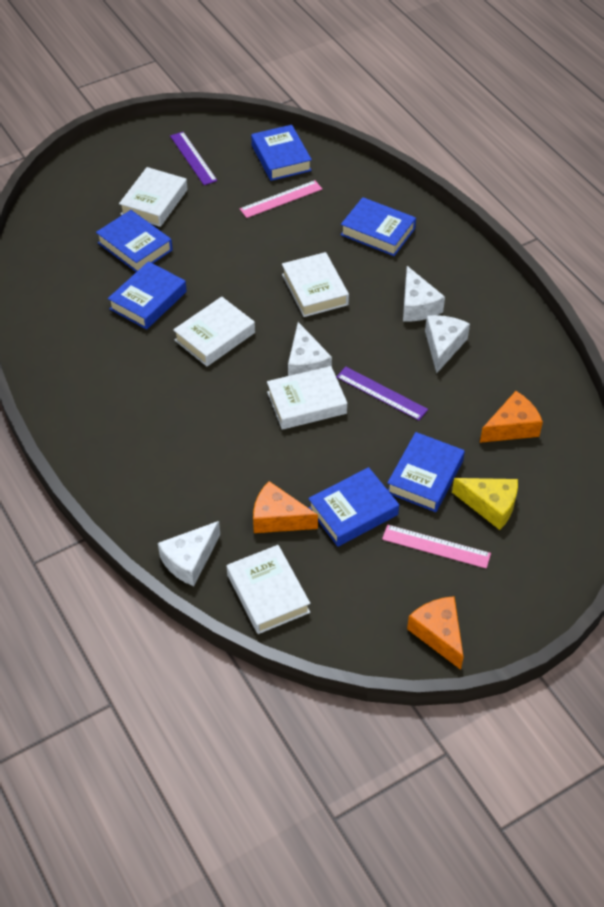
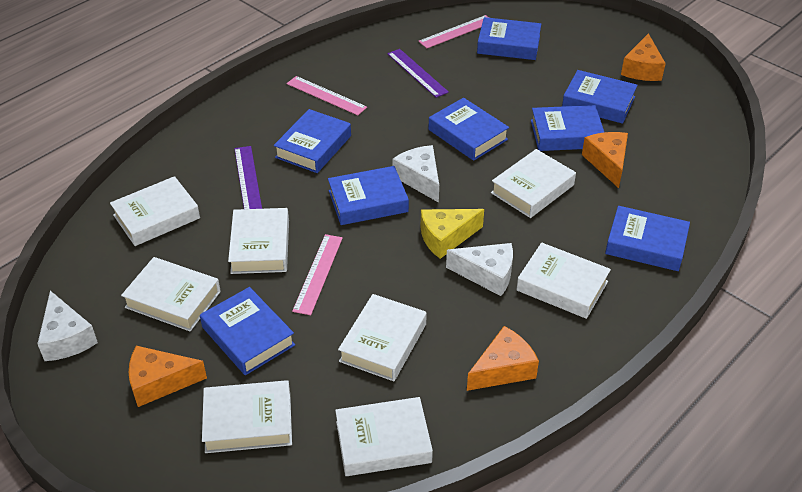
blue book: [96,210,173,272] [108,261,187,329] [251,125,312,181] [308,467,399,547] [341,197,416,256] [387,432,465,512] = 6 -> [200,287,295,375] [274,109,351,173] [328,166,409,225] [429,98,509,161] [477,17,541,60] [531,105,604,151] [562,70,638,124] [605,206,690,271] = 8
orange cheese: [253,481,318,533] [407,596,464,670] [480,391,543,443] = 3 -> [129,346,207,407] [467,326,539,391] [582,132,628,188] [621,33,666,81] = 4
pink ruler: [240,180,322,218] [382,525,491,569] = 2 -> [287,76,367,115] [292,234,343,315] [418,15,489,48] = 3
white book: [119,167,187,227] [173,297,255,366] [227,545,310,634] [267,366,347,430] [282,252,349,317] = 5 -> [110,176,200,246] [121,257,221,331] [202,380,292,453] [228,208,289,274] [335,397,433,476] [338,294,427,381] [491,149,576,218] [516,242,611,319] = 8
white cheese: [158,521,220,586] [288,322,332,376] [403,266,445,321] [425,315,470,374] = 4 -> [37,291,98,361] [393,145,439,203] [446,243,513,296] = 3

